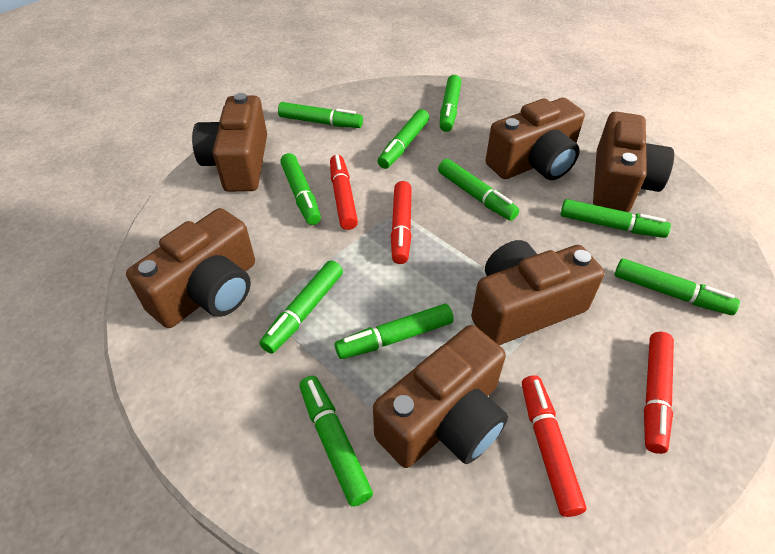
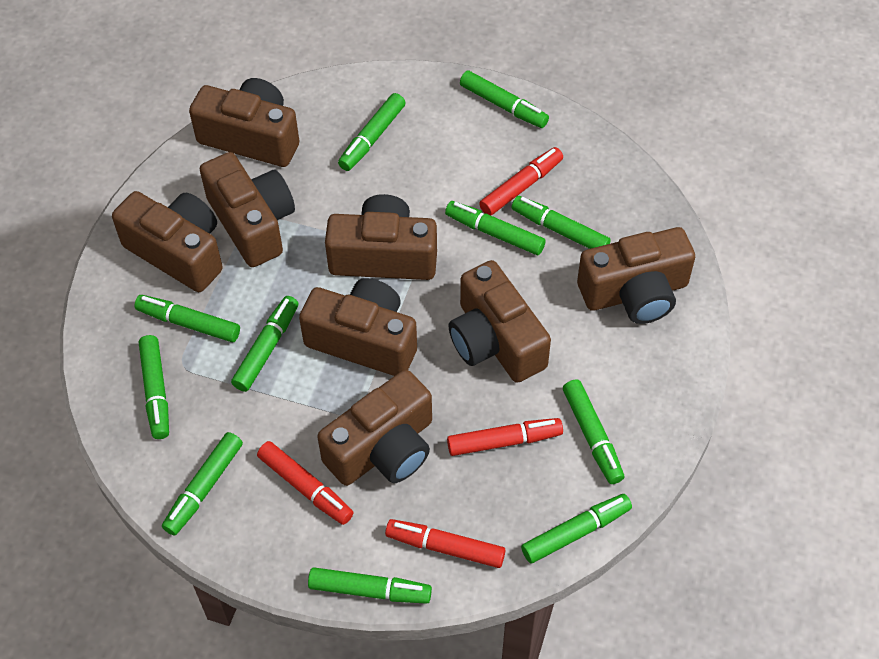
brown camera: [126,208,255,328] [192,93,267,192] [373,325,508,468] [471,240,604,345] [486,98,585,180] [593,112,674,212] = 6 -> [112,191,223,292] [189,78,299,167] [200,152,295,267] [299,278,417,376] [317,370,432,486] [325,194,437,280] [448,260,551,383] [577,227,695,324] = 8
green marker: [259,260,343,354] [278,102,363,128] [280,153,321,225] [300,376,373,507] [335,304,454,359] [377,109,429,169] [438,159,519,221] [440,75,461,132] [561,199,671,238] [615,258,740,315] = 10 -> [134,295,240,342] [139,335,169,439] [162,432,243,536] [231,296,298,392] [308,567,432,604] [338,93,406,171] [445,201,546,255] [460,70,549,128] [512,196,611,249] [521,494,632,563] [563,379,624,484] = 11

